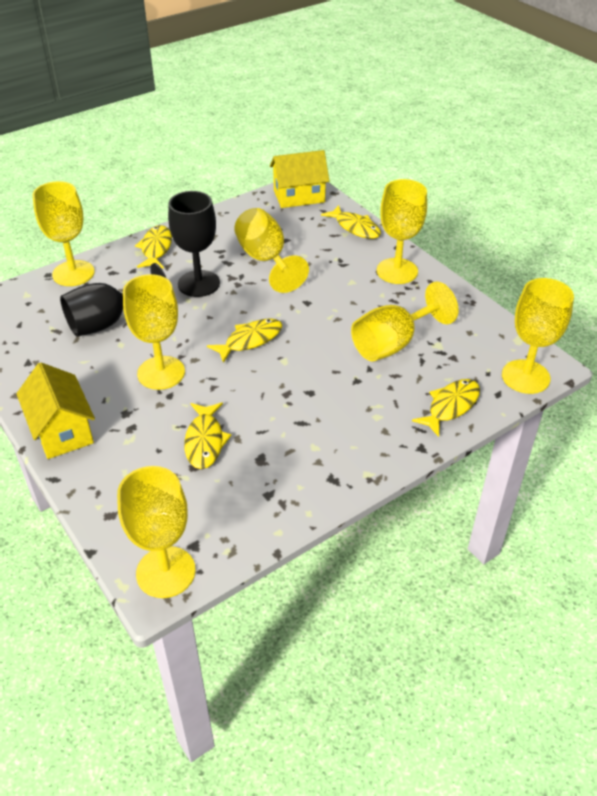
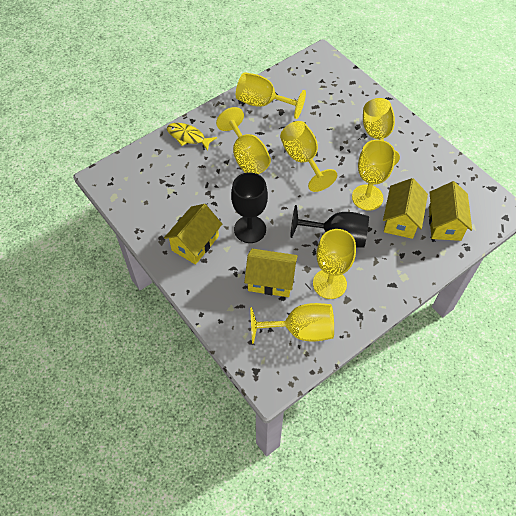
yellow fish: [135,225,172,268] [184,402,231,469] [207,318,282,363] [321,205,381,239] [412,379,480,437] = 5 -> [167,123,217,151] = 1
yellow house: [16,362,95,459] [270,150,330,208] = 2 -> [164,204,222,265] [244,249,298,297] [383,178,428,239] [429,181,472,241] = 4

